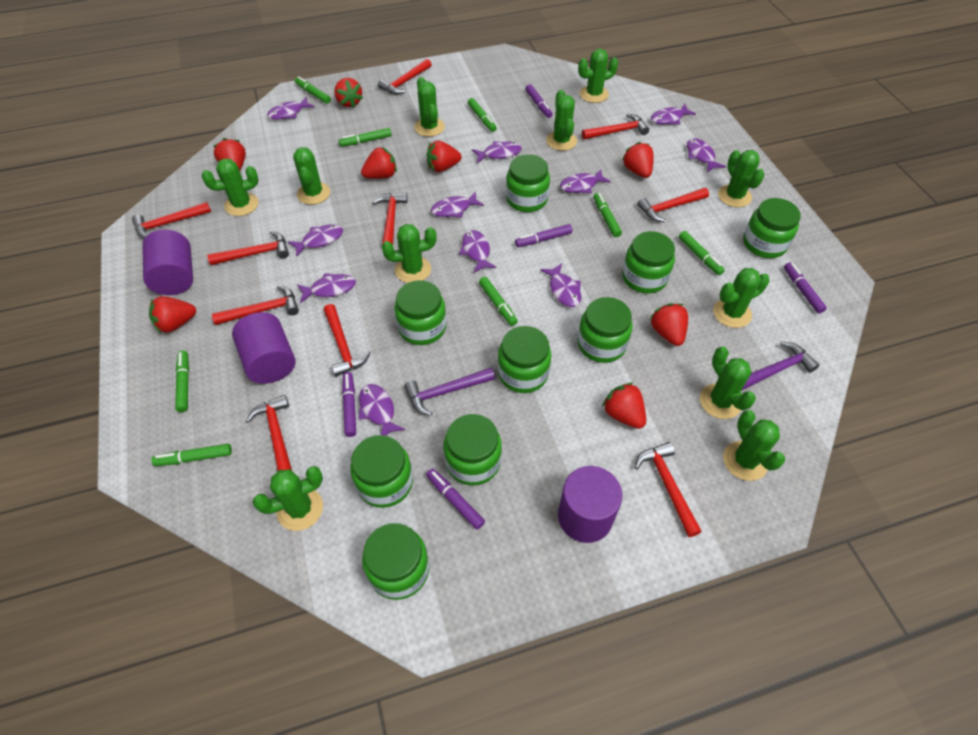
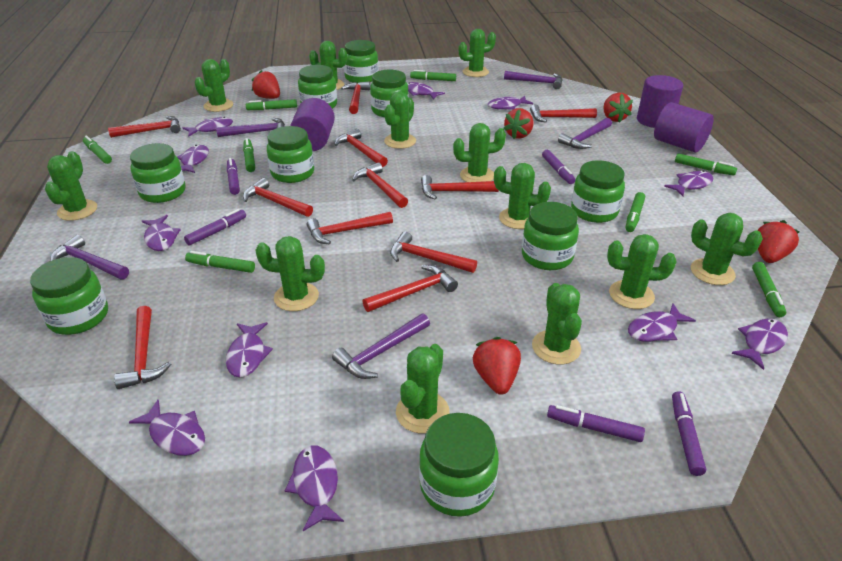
green cactus: [202,159,259,216] [253,466,323,531] [293,147,330,205] [382,224,436,283] [414,77,445,137] [546,90,577,151] [578,49,618,103] [700,346,756,419] [713,268,769,328] [718,150,765,207] [723,410,785,481] = 11 -> [45,151,97,221] [194,59,233,112] [255,236,325,311] [309,41,347,90] [384,91,416,149] [396,344,450,434] [453,123,506,182] [459,29,496,77] [494,163,551,229] [532,283,582,365] [607,234,677,309] [691,213,763,285] = 12
purple hammer: [404,368,495,416] [741,341,819,391] = 2 -> [50,235,129,279] [216,118,285,137] [332,313,430,379] [504,71,563,89] [558,118,612,149] = 5
red hammer: [132,202,211,238] [207,231,289,265] [212,285,299,325] [246,395,292,471] [324,304,371,377] [372,193,408,245] [378,59,432,94] [582,114,649,140] [634,442,702,537] [637,188,709,222] = 10 -> [108,116,181,138] [114,306,171,389] [243,178,313,217] [307,212,393,245] [334,129,388,167] [341,82,370,114] [352,162,408,208] [362,265,458,312] [390,231,477,273] [421,175,499,200] [530,104,597,123] = 11
red strawberry: [149,296,196,333] [213,138,246,171] [334,78,363,108] [361,147,397,179] [426,140,462,172] [602,382,646,429] [622,142,654,178] [650,303,688,346] = 8 -> [252,70,280,99] [473,337,521,395] [503,108,534,139] [603,92,633,123] [757,220,799,263] = 5

